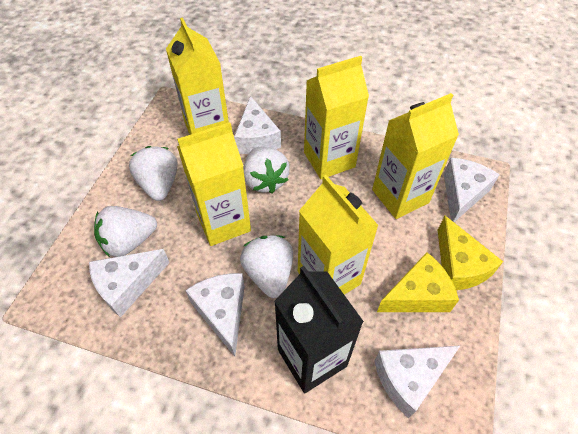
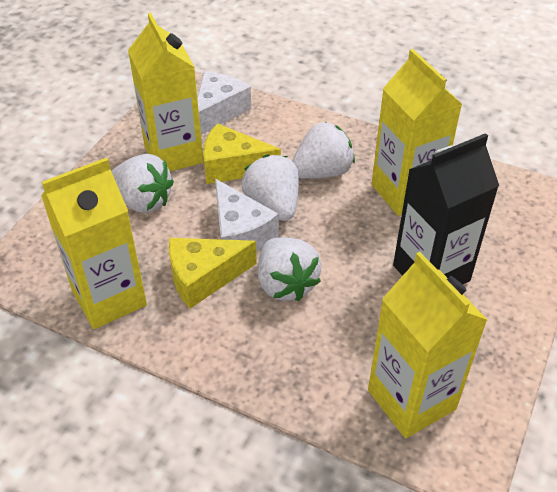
white cheese: [89,249,170,318] [185,273,245,356] [234,96,281,154] [374,345,461,418] [444,158,500,222] = 5 -> [197,71,251,134] [215,179,279,251] = 2
yellow carton: [166,18,229,135] [177,122,251,246] [298,175,379,294] [304,56,369,179] [372,93,459,219] = 5 -> [41,157,147,329] [128,13,204,171] [368,252,487,438] [372,49,462,216] = 4

